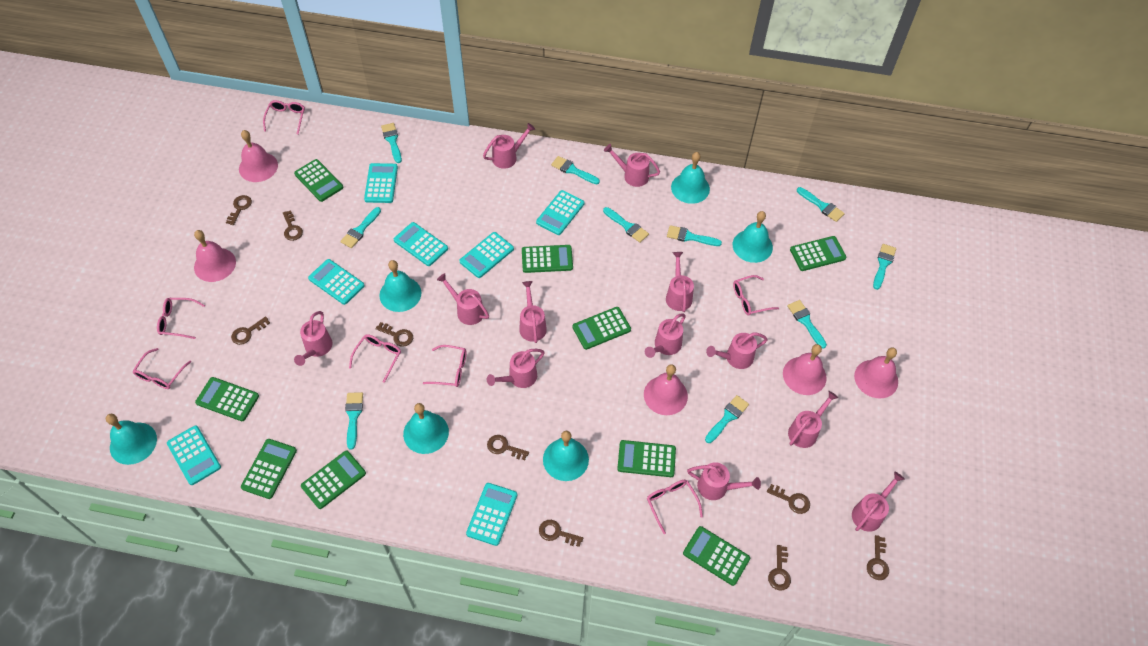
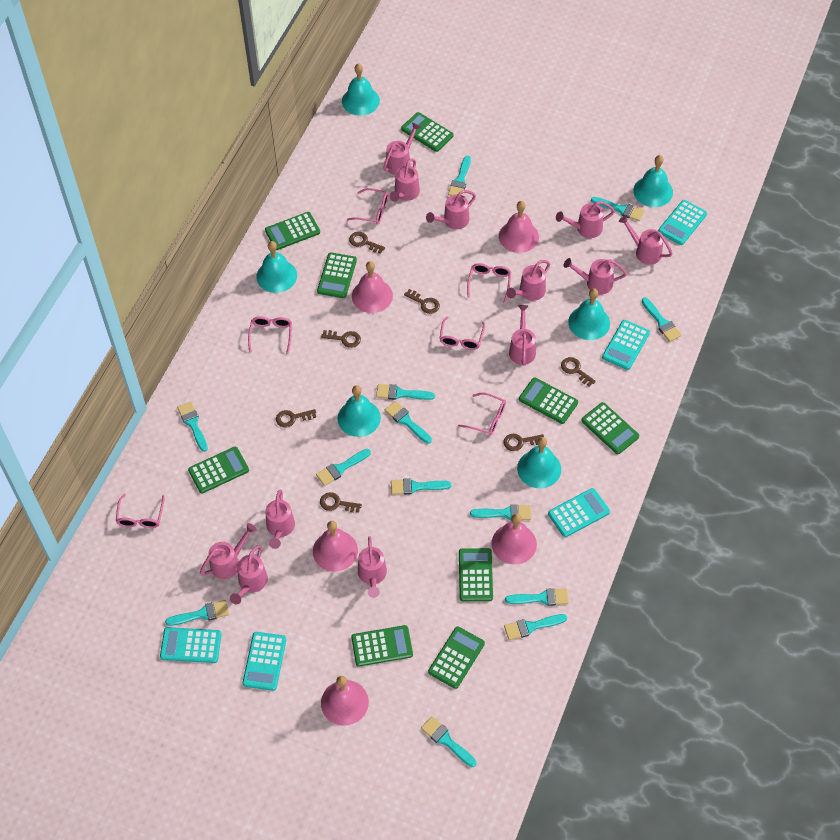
brown key: [226,195,252,225] [231,316,270,345] [283,210,303,241] [375,322,413,347] [487,435,529,460] [539,520,583,547] [767,484,810,514] [768,545,791,591] [867,535,889,580] = 9 -> [276,409,316,428] [320,492,362,513] [321,330,361,348] [349,232,385,254] [404,289,440,314] [503,434,544,451] [561,357,596,387] = 7
pink glasses: [132,348,191,389] [157,298,205,339] [263,100,305,134] [349,334,401,383] [423,345,466,387] [647,480,703,534] [733,275,779,316] = 7 -> [116,494,165,528] [248,316,292,354] [347,188,389,225] [439,316,485,350] [458,392,506,436] [467,263,511,303] = 6
turquoise brush: [340,207,381,248] [345,392,363,450] [381,123,402,163] [551,156,600,184] [603,207,649,243] [667,225,722,246] [705,395,749,443] [787,300,827,349] [797,187,845,222] [873,244,896,290] = 10 -> [165,600,229,626] [177,402,208,452] [316,449,371,486] [376,384,435,400] [385,401,432,444] [391,478,451,495] [421,716,476,767] [448,156,471,196] [470,504,531,521] [504,614,567,640] [505,588,569,606] [591,197,644,221] [642,297,682,342] = 13
turquoise calculator: [167,425,221,485] [308,259,365,305] [364,163,398,203] [394,222,448,266] [459,232,514,278] [466,483,517,546] [536,190,584,235] = 7 -> [160,627,222,663] [242,632,286,691] [548,488,610,537] [602,320,650,370] [658,200,707,245] = 5

